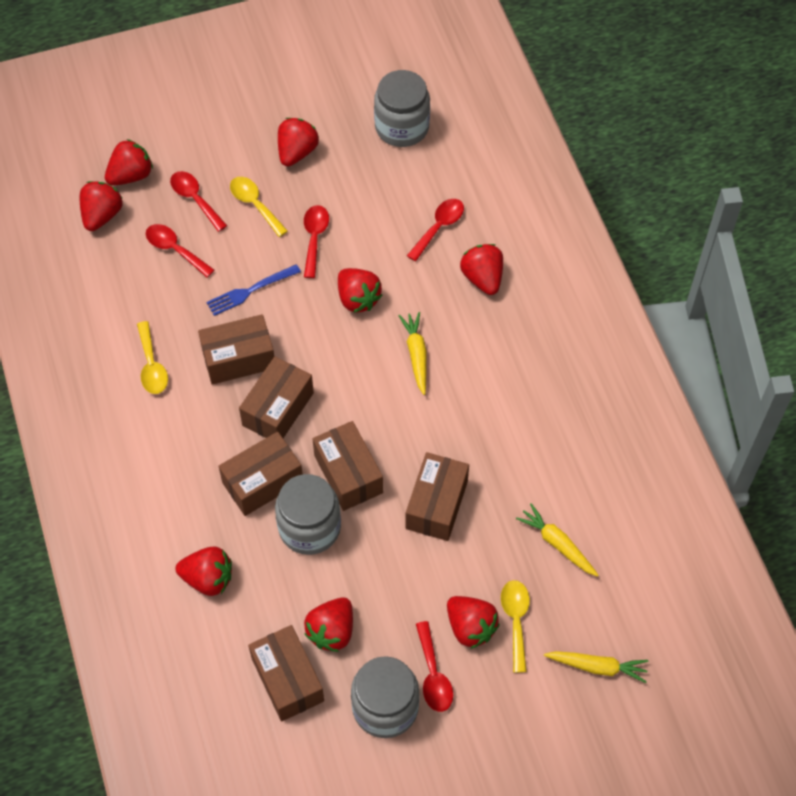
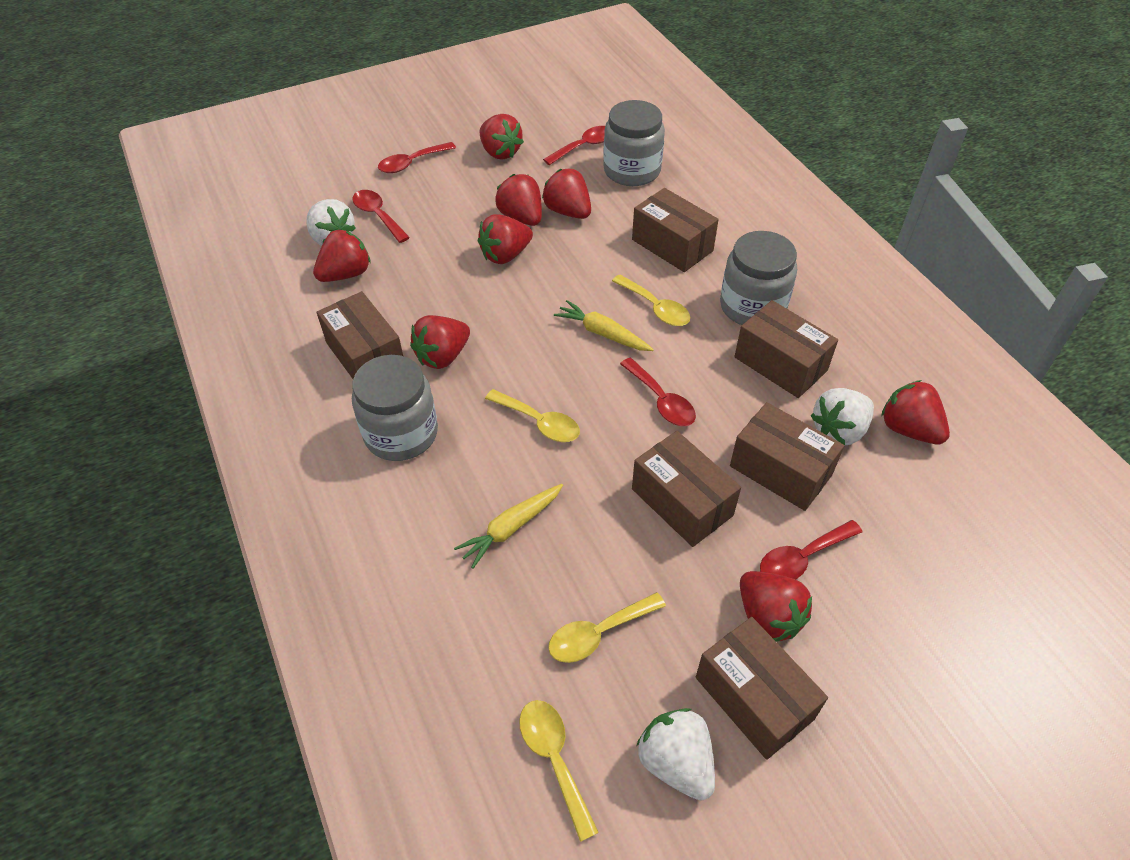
blue fork: [206,264,301,316] = 1 -> none = 0
white strawberry: none = 0 -> [306,199,356,246] [636,708,715,800] [810,388,874,445] = 3
yellow carrot: [399,312,427,395] [516,503,599,577] [544,651,648,683] = 3 -> [454,484,563,569] [554,300,654,351] = 2
yellow spoon: [137,321,168,394] [230,177,288,237] [501,580,530,673] = 3 -> [485,389,580,442] [519,700,599,842] [548,592,666,663] [612,275,690,326] = 4

